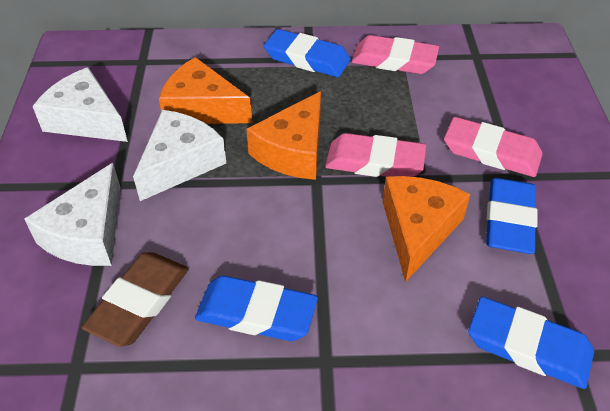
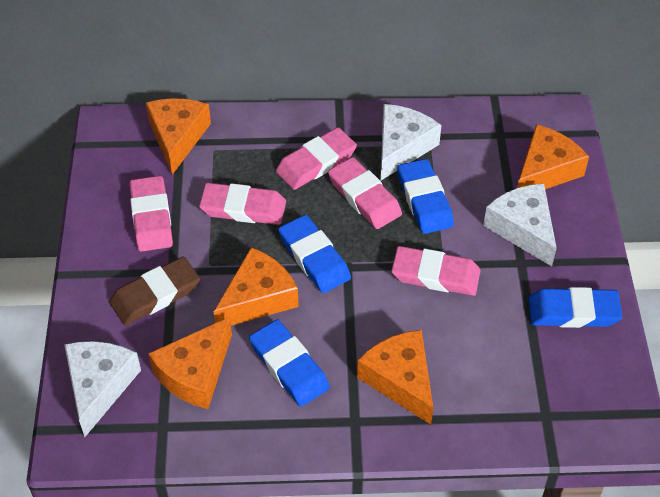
orange cheese: [159,57,252,124] [246,91,321,180] [383,176,470,282] = 3 -> [146,98,211,175] [148,317,232,409] [214,247,299,325] [357,330,433,425] [517,124,589,189] = 5
pink eraser: [325,133,426,177] [351,35,439,74] [444,117,543,177] = 3 -> [130,176,173,252] [199,183,286,225] [276,127,357,190] [328,157,402,229] [391,246,481,296] = 5

